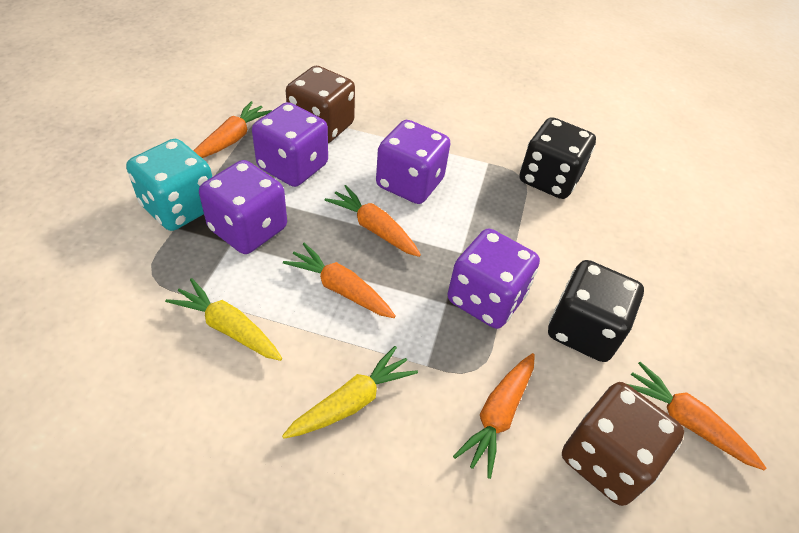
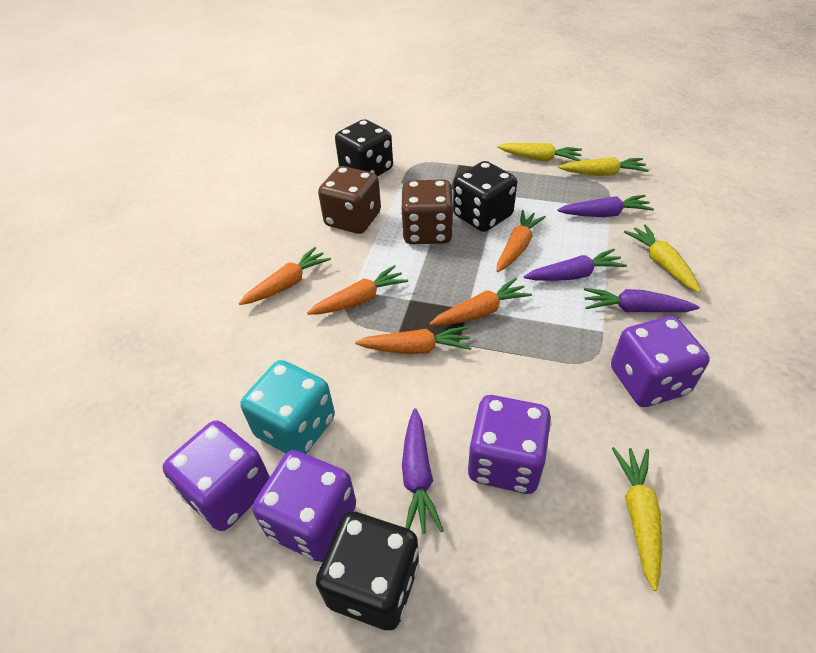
black dice: [520,117,596,199] [548,260,644,362] = 2 -> [316,511,419,630] [335,119,393,176] [453,161,517,232] = 3
purple carrot: none = 0 -> [402,408,444,534] [524,249,627,281] [557,195,654,217] [584,288,700,312] = 4
yellow carrot: [165,278,282,361] [282,346,418,439] = 2 -> [497,143,582,162] [558,157,649,176] [612,447,662,591] [624,224,701,293] = 4

